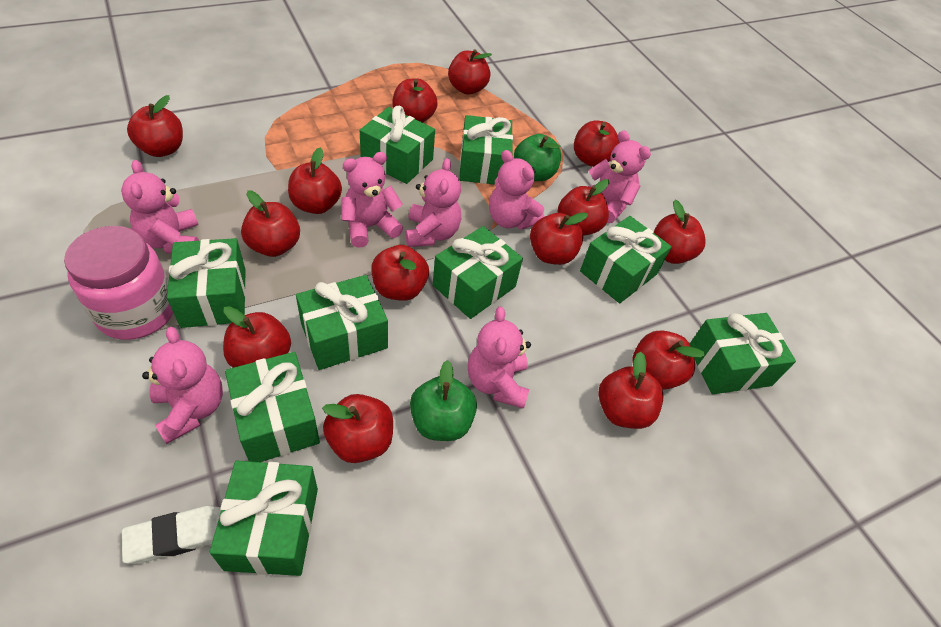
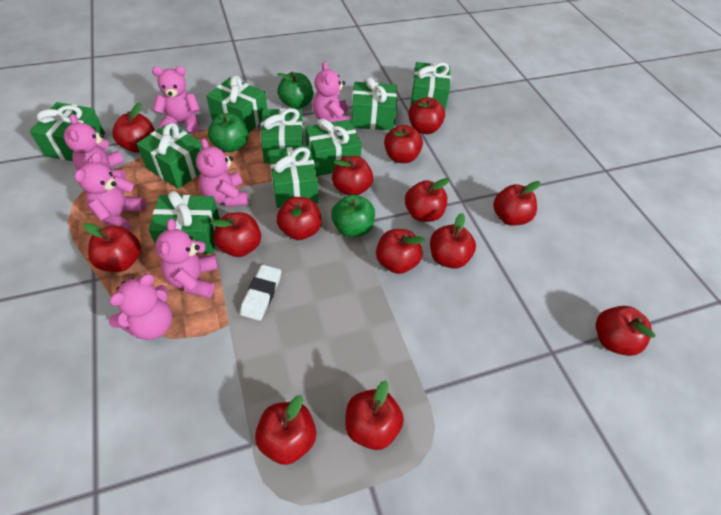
green apple: [410,360,477,441] [514,134,561,181] = 2 -> [208,113,248,152] [277,72,313,109] [331,194,375,237] = 3
pink jar: [64,226,173,340] = 1 -> none = 0

